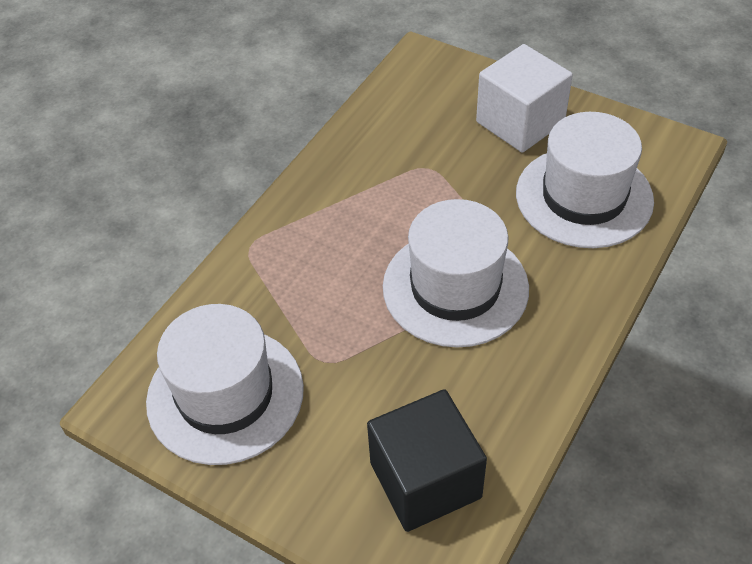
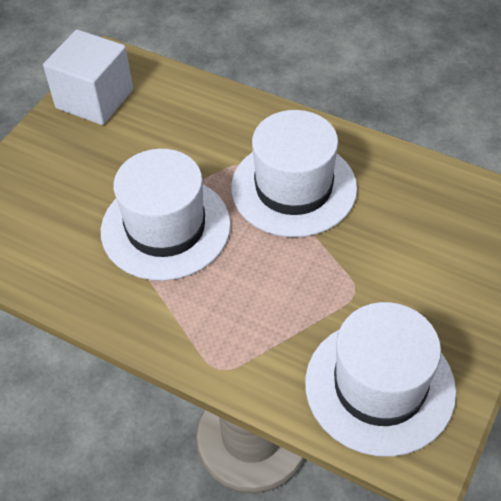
black cube: [367,389,487,532] = 1 -> none = 0

